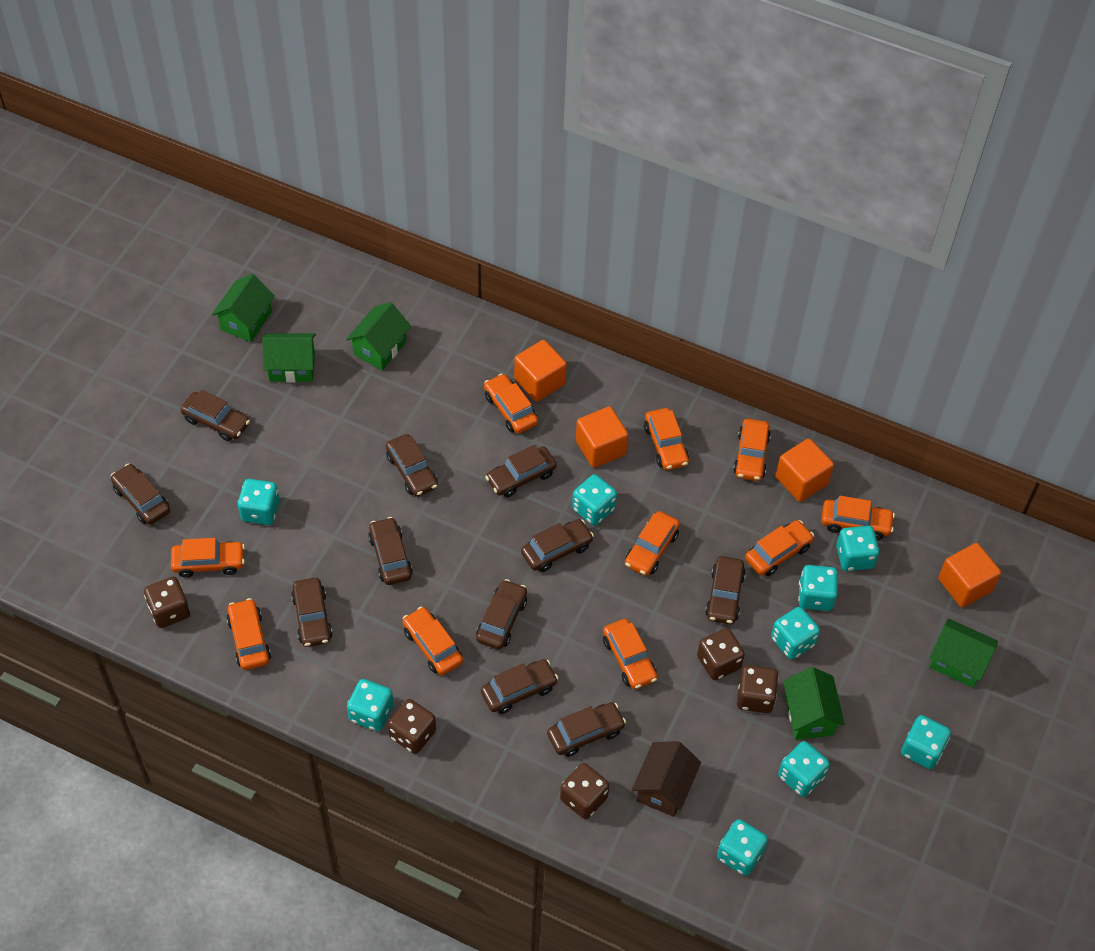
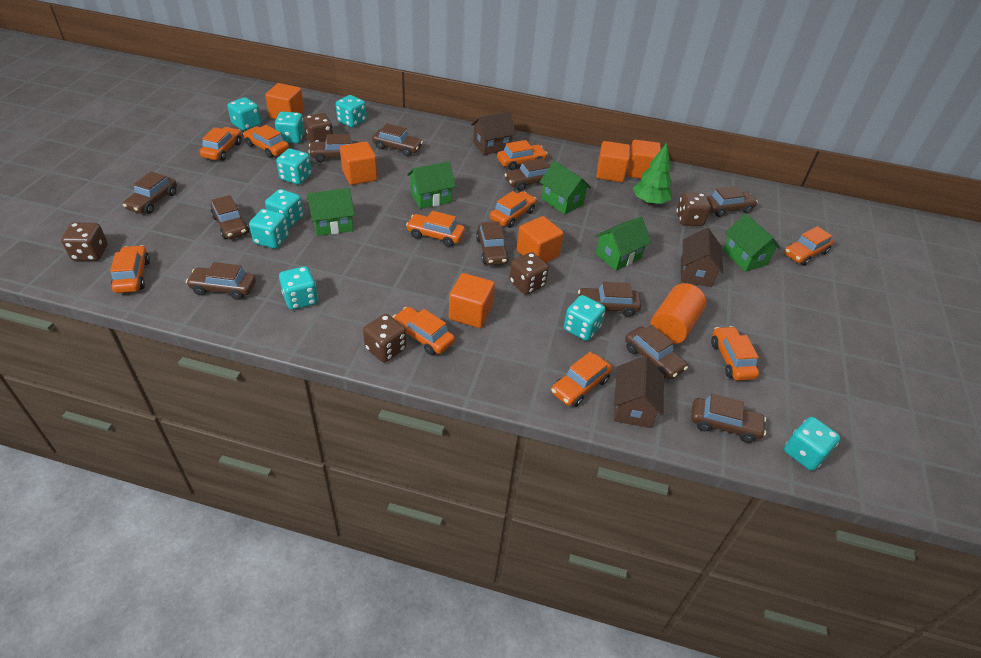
brown house: [632,741,701,817] = 1 -> [471,111,516,155] [614,356,664,428] [681,228,723,287] = 3
green tree: none = 0 -> [633,143,672,205] = 1
orange cube: [514,340,567,402] [576,406,628,468] [776,438,834,502] [938,543,1001,608] = 4 -> [265,83,304,119] [340,141,378,185] [449,273,495,328] [517,216,564,263] [596,141,630,182] [628,140,661,179] = 6
orange cylinder: none = 0 -> [650,283,706,344] = 1

